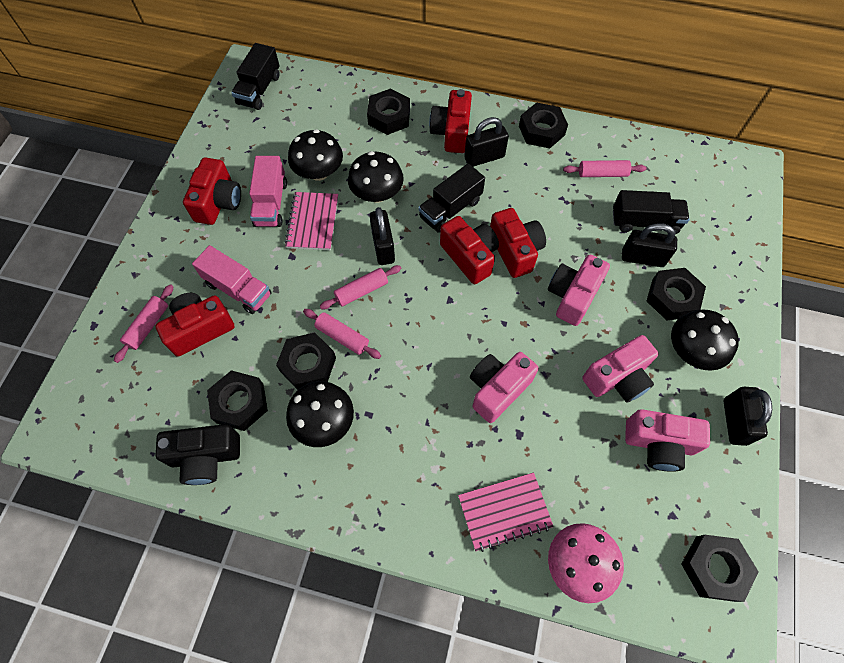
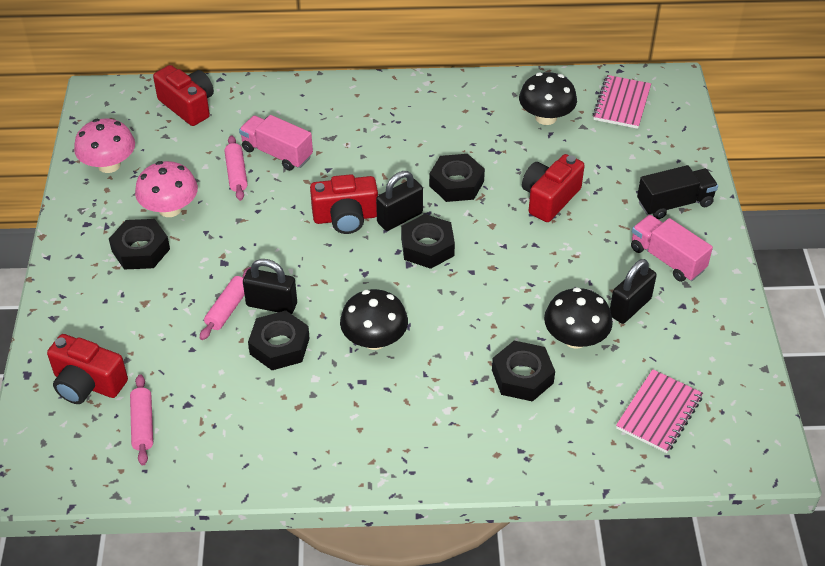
black camera: [156,424,240,485] = 1 -> none = 0
black mushroom: [286,381,354,447] [288,129,343,181] [348,151,404,202] [671,309,739,371] = 4 -> [340,289,408,350] [519,72,577,125] [544,287,613,349] = 3
black nut: [207,370,268,431] [276,332,336,390] [367,88,410,135] [519,102,568,148] [647,268,706,320] [682,535,759,602] = 6 -> [109,219,170,270] [248,311,310,370] [401,214,455,269] [429,154,485,202] [492,341,555,402] = 5
black padlock: [370,207,395,265] [464,117,509,167] [622,223,677,267] [724,387,772,446] = 4 -> [243,259,297,314] [376,171,423,231] [610,259,657,324] = 3
black truck: [231,43,280,110] [418,163,485,233] [613,190,689,234] = 3 -> [637,165,718,219] = 1
pink camera: [470,352,539,423] [548,255,610,326] [582,335,658,402] [625,409,710,472] = 4 -> none = 0
pink mushroom: [548,523,624,603] = 1 -> [74,119,135,173] [135,161,198,217] = 2
pink rolling pin: [114,284,174,363] [303,309,381,359] [320,265,401,309] [563,160,646,177] = 4 -> [130,374,153,465] [200,267,251,340] [224,135,248,201] = 3
red camera: [155,293,235,357] [183,157,241,225] [429,89,472,153] [440,216,499,284] [490,208,546,278] = 5 -> [47,334,128,404] [153,65,214,126] [310,174,378,234] [522,154,585,222] = 4

